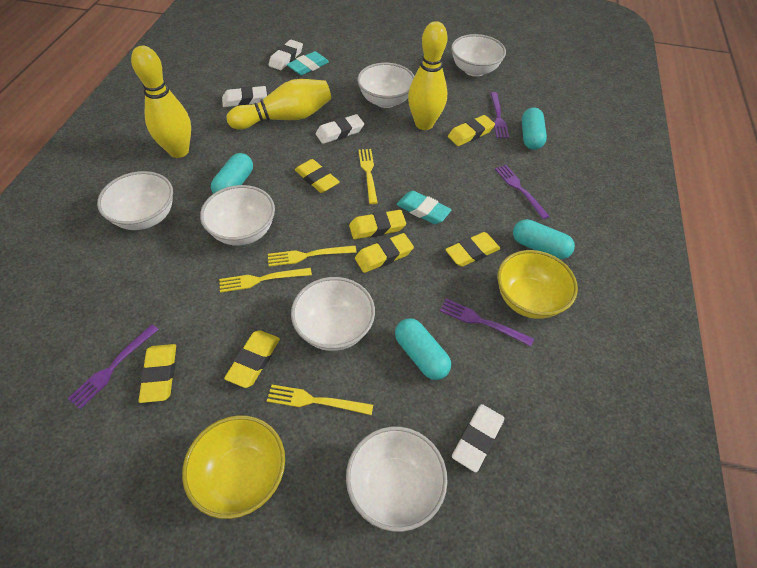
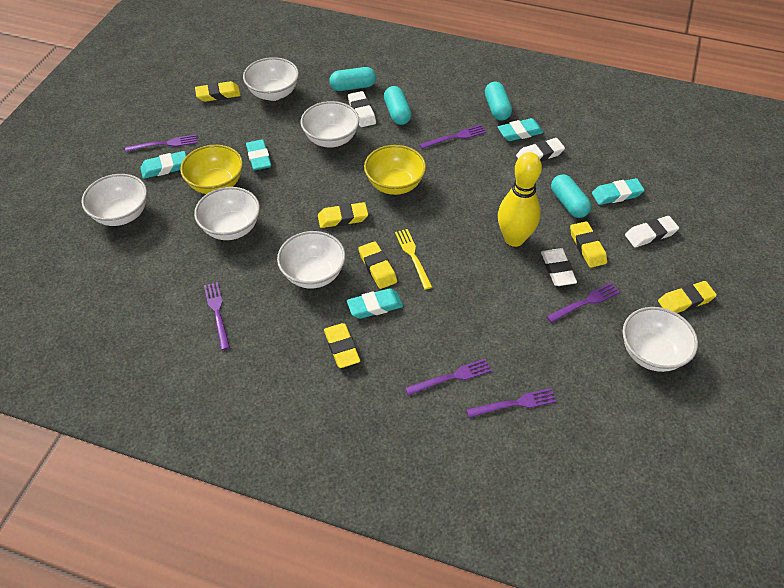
purple fork: [68,324,159,409] [440,299,534,347] [490,92,509,138] [495,165,550,219] = 4 -> [125,135,197,152] [204,282,230,350] [405,359,492,396] [419,125,486,149] [466,388,557,418] [546,283,620,323] = 6
turquoise eraser: [287,51,329,75] [396,191,452,224] = 2 -> [140,151,186,179] [246,139,271,171] [347,288,403,319] [498,118,544,141] [592,178,644,205] = 5
yellow bowling pin: [131,46,191,158] [227,79,331,130] [408,21,448,130] = 3 -> [498,152,542,247] = 1
yellow eraser: [138,344,176,403] [224,330,280,388] [295,159,339,193] [349,210,406,239] [355,233,414,273] [445,232,500,267] [448,115,495,146] = 7 -> [195,81,240,102] [318,202,368,228] [324,323,360,368] [358,241,397,289] [570,221,607,268] [658,281,717,313] = 6
yellow fork: [219,268,312,293] [267,385,373,415] [268,246,356,267] [358,149,378,204] = 4 -> [395,229,432,290] = 1

